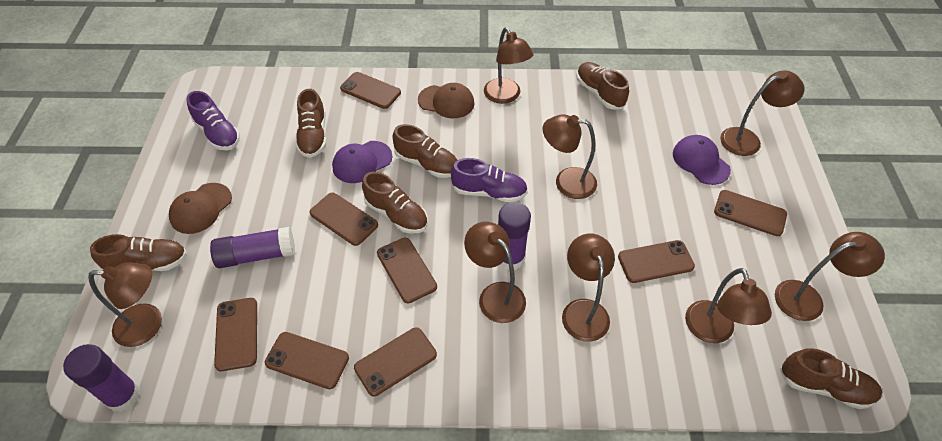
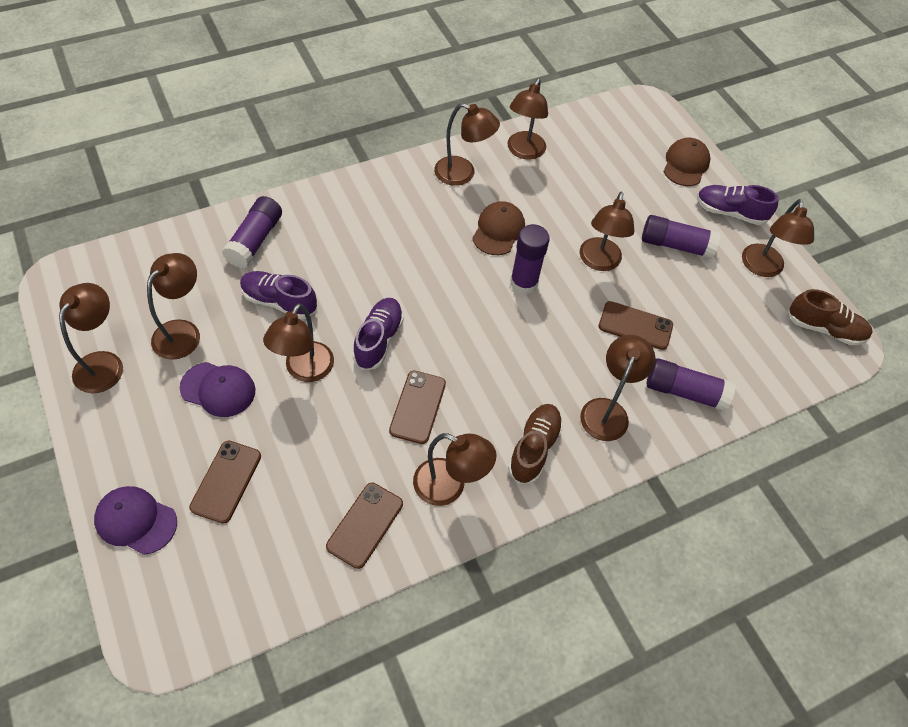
brown lamp: [88,262,162,347] [464,222,526,323] [484,27,534,104] [543,114,597,199] [562,234,615,342] [685,268,772,343] [720,71,805,156] [775,232,885,321] = 8 -> [59,283,123,393] [147,253,200,360] [263,303,334,382] [413,433,496,506] [434,103,500,186] [507,78,548,160] [580,192,635,271] [580,335,656,441] [742,199,814,277] = 9
brown phone: [214,298,257,371] [265,332,349,389] [310,193,378,246] [340,72,401,109] [354,327,437,396] [377,237,437,303] [618,240,695,283] [714,190,787,236] = 8 -> [189,441,261,524] [326,483,403,569] [389,371,446,444] [599,301,673,350] = 4
brown shoe: [90,234,187,271] [296,89,326,158] [362,172,428,234] [393,124,458,178] [576,62,629,110] [780,348,882,409] = 6 -> [508,404,563,484] [788,289,873,345] = 2
purple glue stick: [63,344,140,412] [210,227,295,268] [498,202,531,270] = 3 -> [222,196,282,268] [510,224,550,295] [642,215,721,259] [647,358,736,411] = 4
purple shoe: [186,91,240,150] [451,158,528,202] = 2 -> [240,271,317,319] [353,298,404,371] [697,185,779,225] = 3

